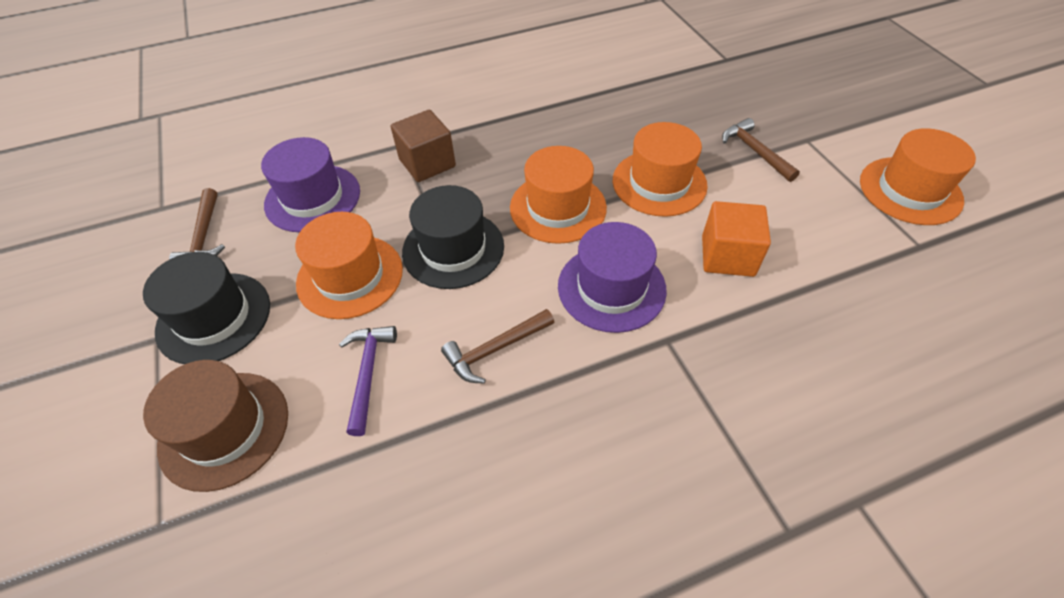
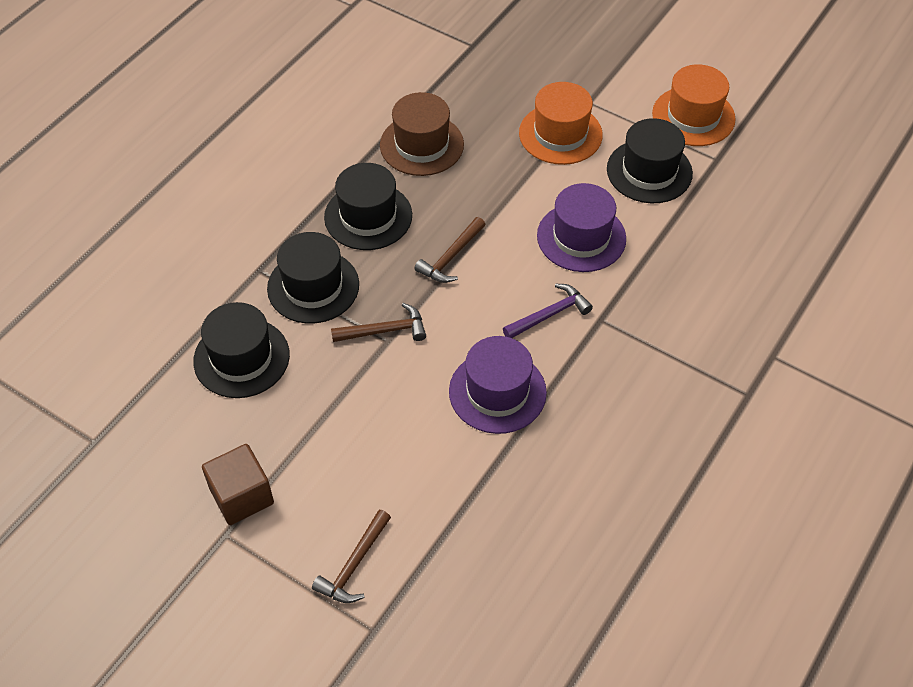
black hat: [143,252,270,364] [402,185,504,289] = 2 -> [193,302,290,398] [267,232,359,324] [324,163,412,250] [607,118,693,203] = 4
orange cube: [702,201,771,277] = 1 -> none = 0
orange hat: [295,212,403,319] [510,146,607,244] [613,122,708,217] [860,128,976,225] = 4 -> [519,82,603,165] [652,64,736,146] = 2

